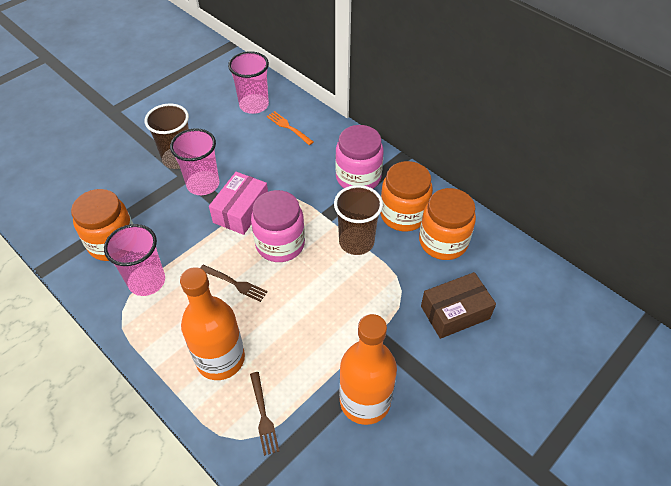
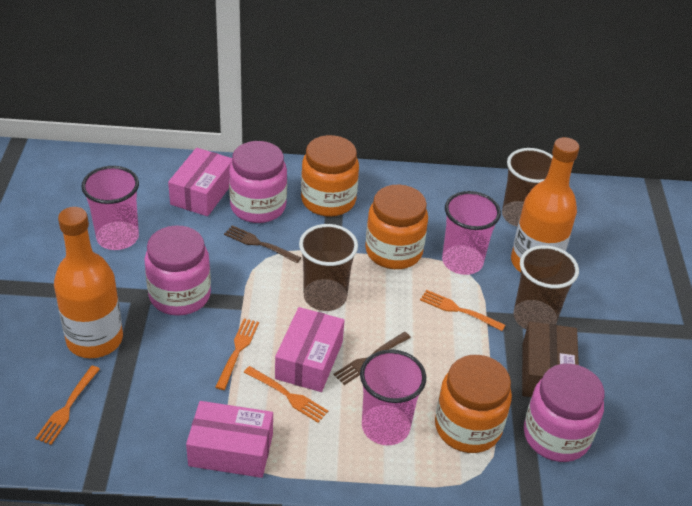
brown cup: [145,104,189,169] [334,185,383,255] = 2 -> [299,224,358,311] [502,148,553,227] [513,245,579,329] = 3
orange fork: [267,111,314,145] = 1 -> [35,366,100,445] [215,318,259,390] [244,366,328,423] [420,290,506,331] = 4
pink box: [209,172,268,235] = 1 -> [168,148,232,216] [186,401,273,478] [275,307,345,392] = 3
pink jar: [251,190,305,262] [335,125,384,189] = 2 -> [145,225,211,316] [229,141,287,223] [524,363,605,462] = 3

